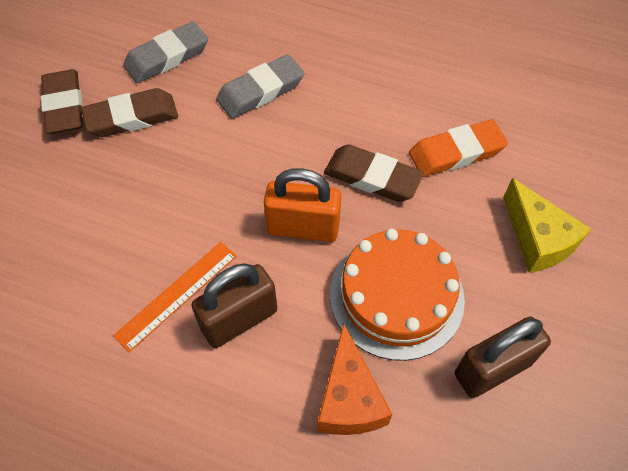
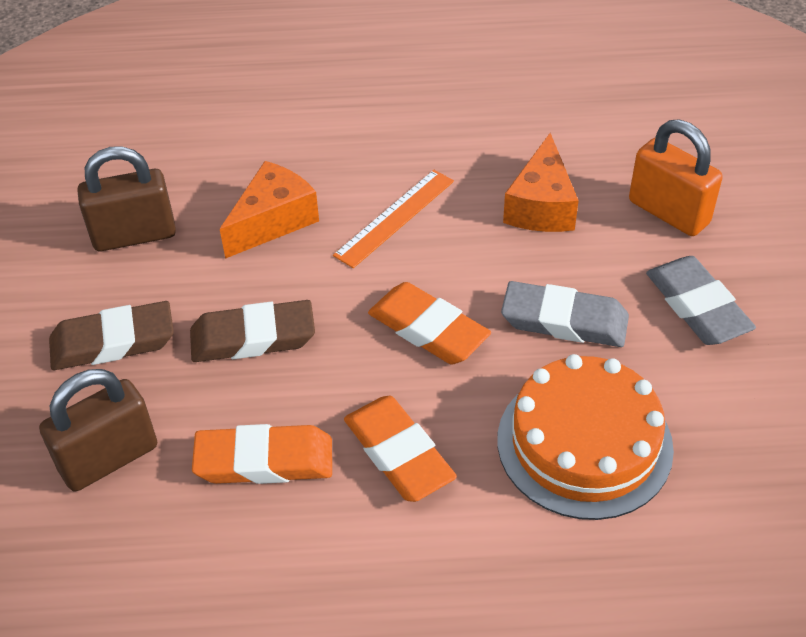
brown eraser: [41,69,83,134] [81,88,178,137] [324,144,424,202] = 3 -> [49,301,174,370] [190,300,315,362] = 2
orange cheese: [317,324,392,435] = 1 -> [220,161,319,259] [503,133,579,232] = 2
orange eraser: [409,119,508,177] = 1 -> [192,424,332,484] [344,396,457,502] [368,282,491,364] = 3
yellow cheese: [503,178,591,273] = 1 -> none = 0

